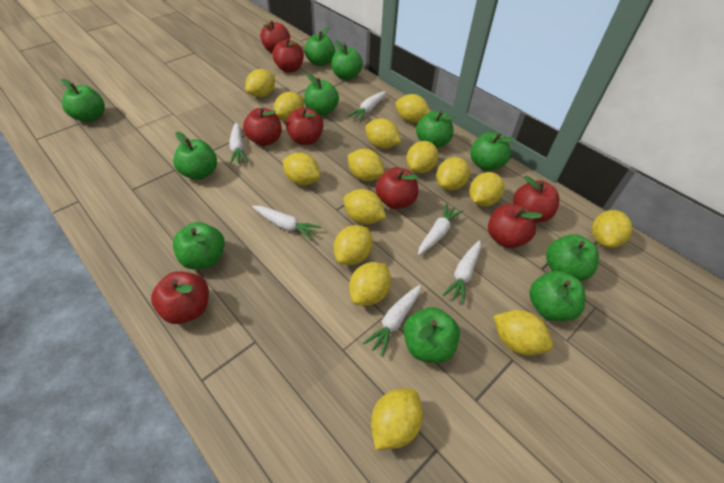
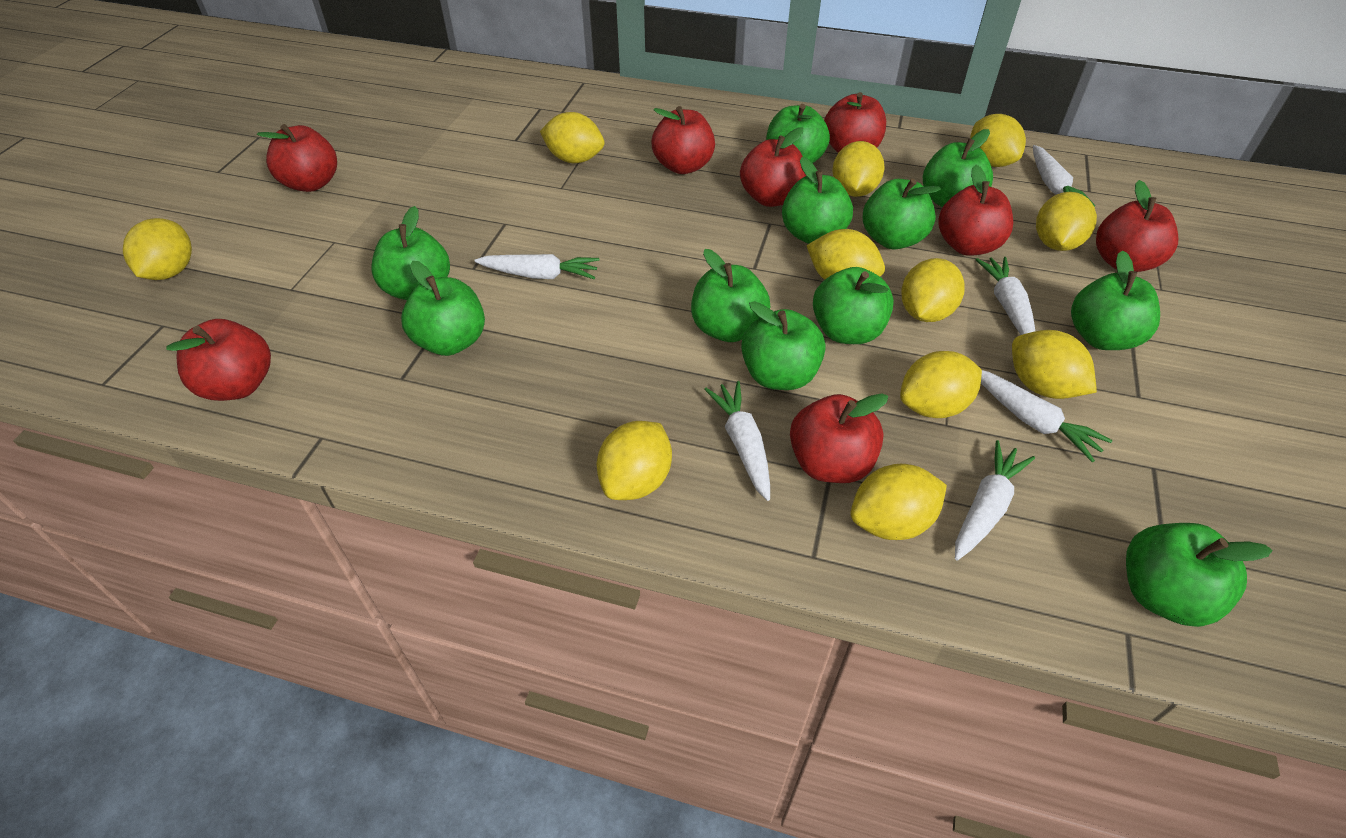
yellow lemon: [245,69,275,97] [274,92,304,121] [283,152,320,185] [334,225,373,265] [344,189,386,224] [348,149,384,181] [349,262,391,305] [365,118,401,149] [371,389,423,450] [395,94,430,123] [406,141,438,173] [436,157,470,191] [469,172,504,207] [493,310,553,356] [592,210,632,248] = 15 -> [123,218,192,280] [540,112,604,163] [596,421,672,500] [806,229,885,280] [832,141,885,197] [850,464,947,540] [900,351,982,418] [901,258,965,322] [970,114,1026,167] [1012,330,1097,399] [1036,192,1097,251] = 11

